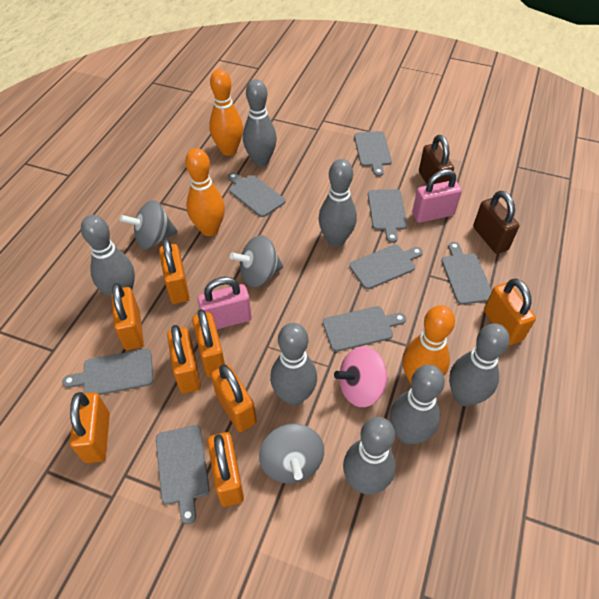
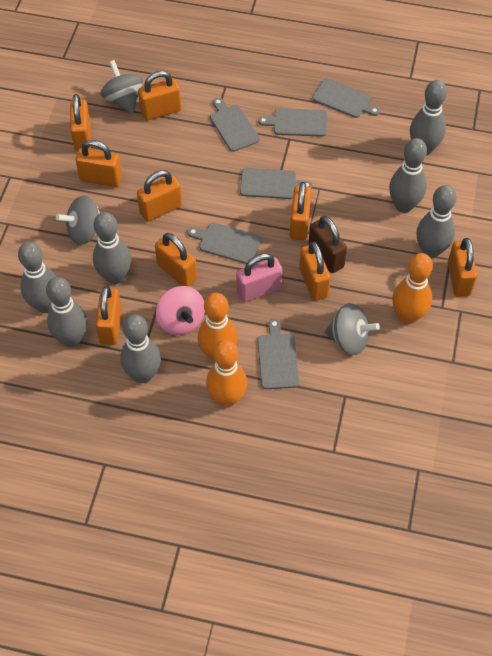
brown padlock: [419,135,454,184] [473,191,519,254] = 2 -> [309,216,347,273] = 1
grey cutting board: [62,349,153,395] [156,425,209,524] [228,173,285,217] [323,306,406,352] [349,245,423,289] [354,131,392,176] [368,189,407,243] [441,242,492,305] = 8 -> [188,223,262,264] [210,98,260,152] [240,168,312,199] [257,319,299,389] [258,108,327,137] [312,78,380,118] = 6
orange padlock: [70,392,110,463] [111,283,144,350] [159,238,189,304] [167,325,201,394] [192,309,225,377] [207,432,244,507] [211,364,257,432] [484,278,536,345] = 8 -> [70,94,91,152] [76,140,122,187] [95,286,122,345] [137,170,182,222] [138,71,181,121] [155,233,197,287] [290,182,312,241] [299,242,331,301] [448,238,477,297] = 9
pink padlock: [197,277,252,329] [412,169,462,223] = 2 -> [236,253,282,302] = 1

